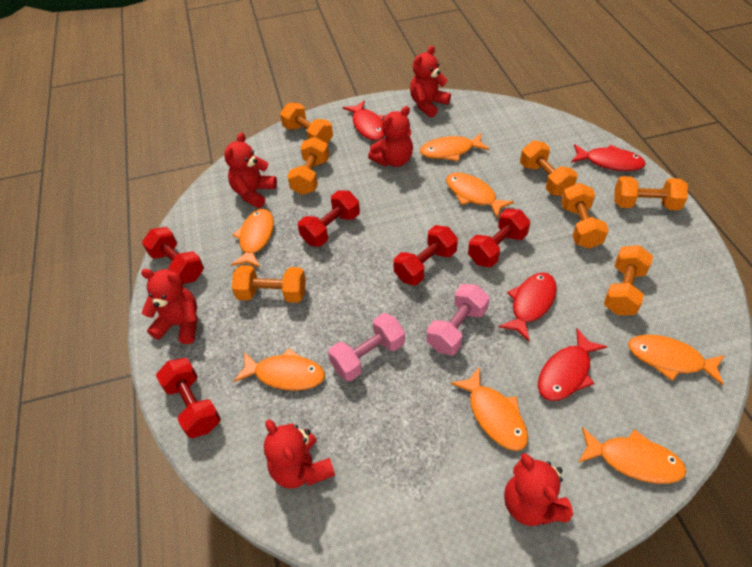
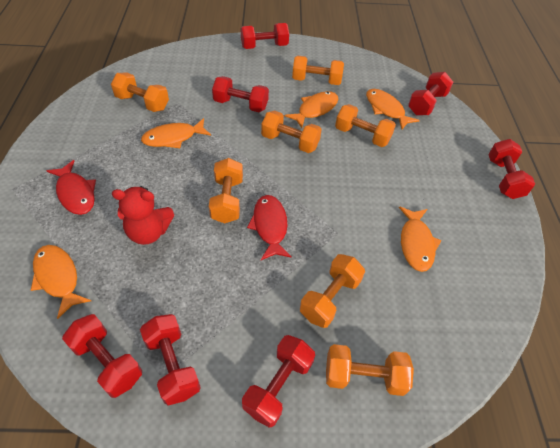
orange fish: [231,209,274,267] [234,348,325,391] [420,133,489,161] [446,173,514,218] [451,366,528,451] [578,427,687,484] [628,335,725,385] = 7 -> [31,245,91,319] [141,118,211,148] [284,91,338,128] [366,89,420,129] [399,206,442,272] = 5
pink dumbbell: [328,313,405,381] [427,284,490,355] = 2 -> none = 0
red dumbbell: [142,227,204,284] [156,358,221,438] [298,190,360,247] [393,225,458,285] [468,209,530,267] = 5 -> [62,314,142,398] [140,314,201,406] [212,76,269,112] [241,23,289,49] [242,335,315,428] [408,72,453,115] [488,139,535,199] = 7
red fish: [343,100,385,141] [498,272,557,341] [538,329,607,401] [571,144,646,171] = 4 -> [47,160,96,215] [247,195,292,260] = 2
red teddy bear: [141,269,198,344] [224,132,277,208] [264,420,335,489] [368,106,413,167] [410,46,451,117] [504,453,573,526] = 6 -> [112,186,174,245] = 1

